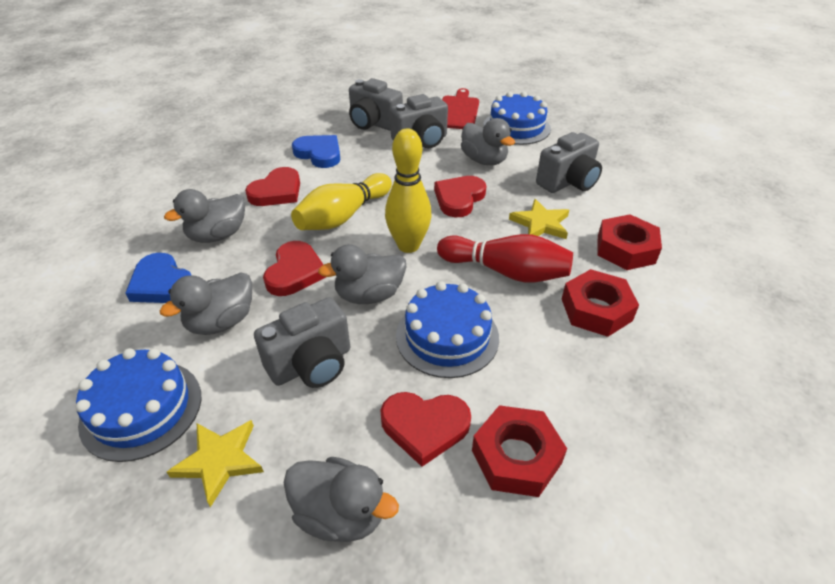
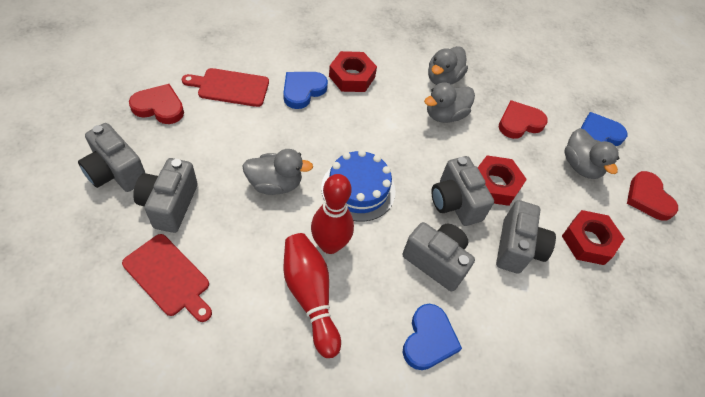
blue cake: [75,348,201,462] [396,281,499,378] [483,92,551,145] = 3 -> [321,150,396,222] = 1
blue heart: [125,253,191,303] [292,135,340,168] = 2 -> [283,72,328,109] [403,304,462,370] [581,112,627,146] = 3
grey camera: [254,297,350,388] [349,78,403,131] [390,94,448,148] [536,132,602,193] = 4 -> [78,123,145,192] [133,158,198,233] [402,222,475,291] [431,156,494,226] [496,200,556,274] = 5
grey duck: [160,272,252,335] [164,189,245,243] [284,457,399,542] [318,244,406,304] [461,118,515,165] = 5 -> [242,149,313,195] [424,83,475,123] [428,46,468,85] [564,128,619,179] = 4
red bowling pin: [437,234,573,283] = 1 -> [283,233,341,358] [311,174,354,254] = 2
red cutting board: [442,88,479,129] = 1 -> [122,234,212,322] [182,68,269,107] = 2
red heart: [245,167,300,206] [263,241,326,296] [380,392,471,467] [434,176,486,217] = 4 -> [129,84,184,124] [499,100,548,139] [627,171,678,221] = 3
yellow bowling pin: [291,173,392,230] [385,128,432,253] = 2 -> none = 0
yellow star: [167,420,264,507] [509,199,569,239] = 2 -> none = 0

